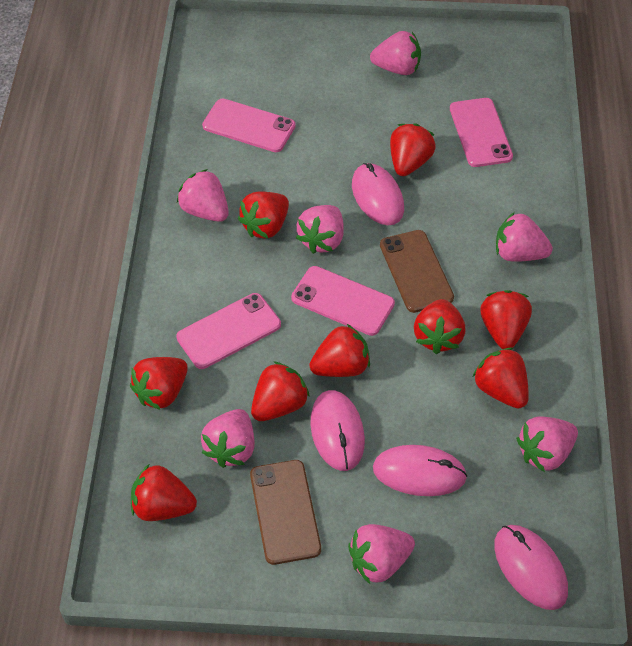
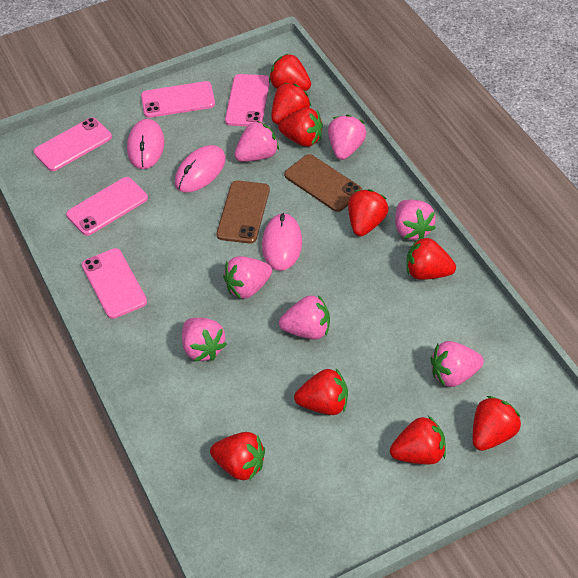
pink mouse: [310,390,365,471] [352,163,404,225] [373,445,467,496] [494,525,568,610] = 4 -> [127,119,164,169] [175,145,226,192] [262,213,302,271] = 3
pink phone: [176,293,281,369] [202,98,296,152] [291,266,395,336] [450,98,513,167] = 4 -> [33,118,112,171] [66,177,148,236] [82,248,147,319] [141,81,215,118] [225,74,270,126] = 5

